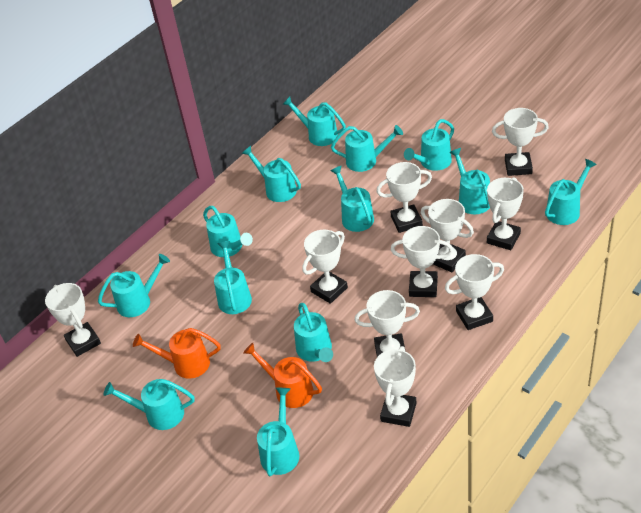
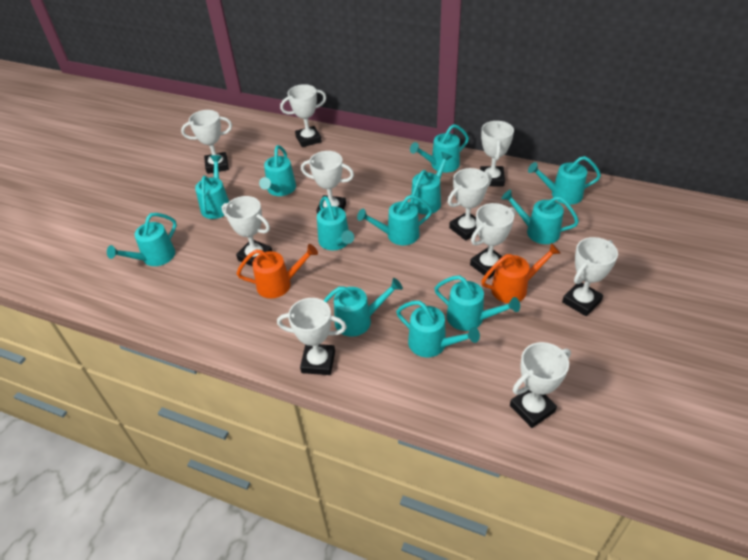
turquoise watering can: [98,254,170,317] [103,379,195,430] [203,206,253,257] [214,241,252,314] [242,146,301,202] [257,388,299,477] [282,97,346,146] [294,303,333,362] [330,166,374,232] [331,125,403,172] [404,119,454,171] [449,148,490,214] [545,159,597,225] = 13 -> [107,213,177,266] [195,155,229,219] [259,145,296,196] [317,196,354,250] [323,278,403,337] [357,195,432,245] [396,301,480,357] [410,124,469,173] [410,152,452,214] [434,275,520,331] [501,190,579,244] [528,156,601,205] = 12

